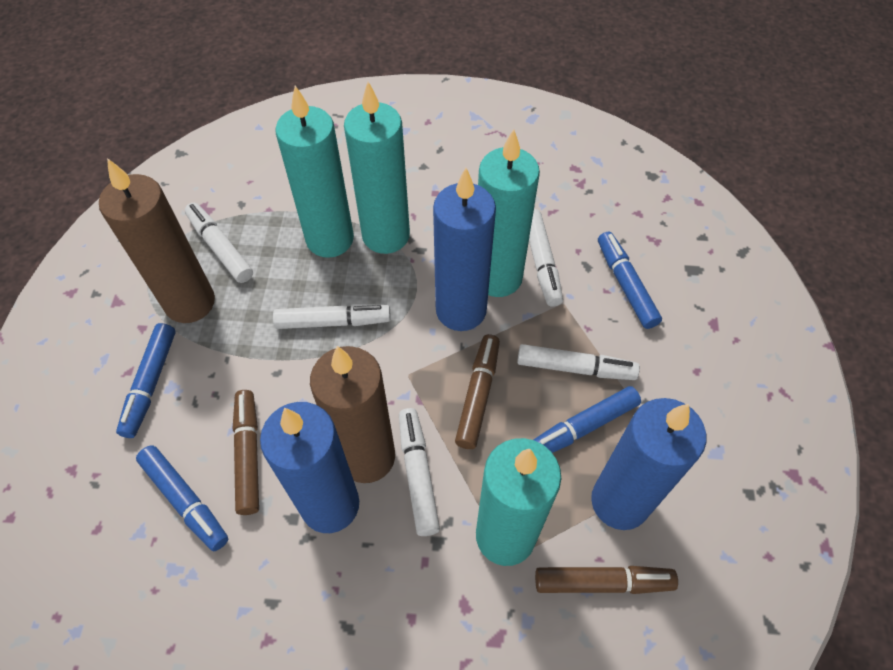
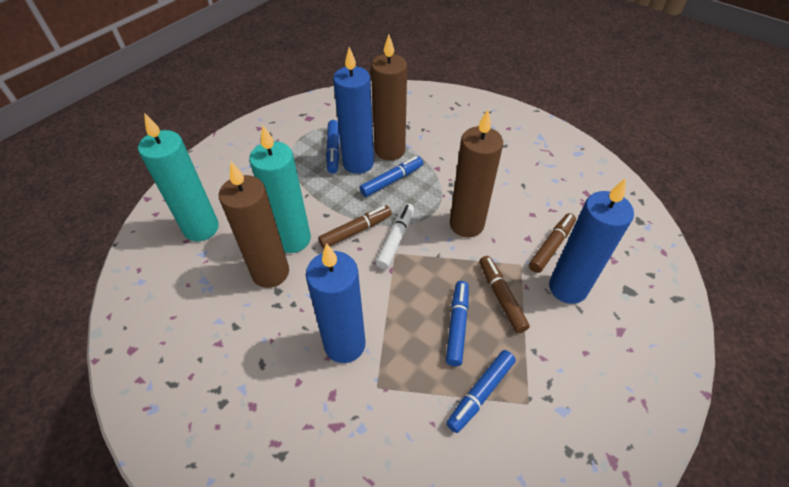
brown candle: [99,158,215,323] [310,346,395,483] = 2 -> [219,162,289,288] [371,34,407,161] [450,110,503,237] = 3
turquoise candle: [275,86,354,258] [344,82,410,254] [476,438,561,566] [478,129,540,297] = 4 -> [138,113,219,242] [249,125,311,253] = 2
white marker: [185,203,253,283] [273,304,391,329] [399,408,440,536] [517,344,640,380] [529,209,563,307] = 5 -> [376,203,414,270] = 1

